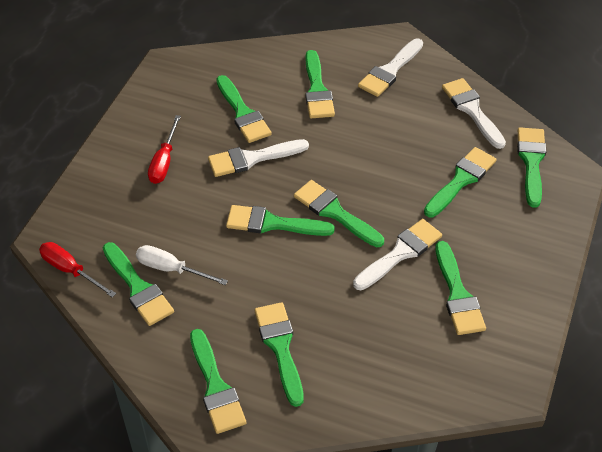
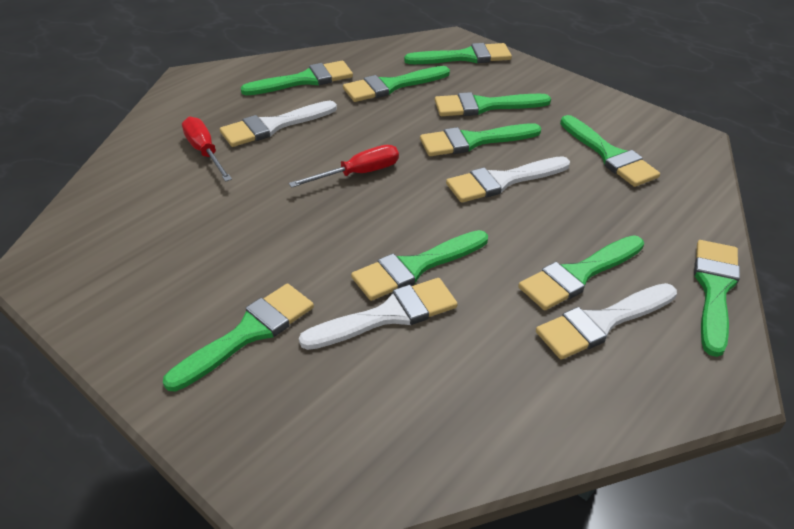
white screwdriver: [136,245,228,285] = 1 -> none = 0

